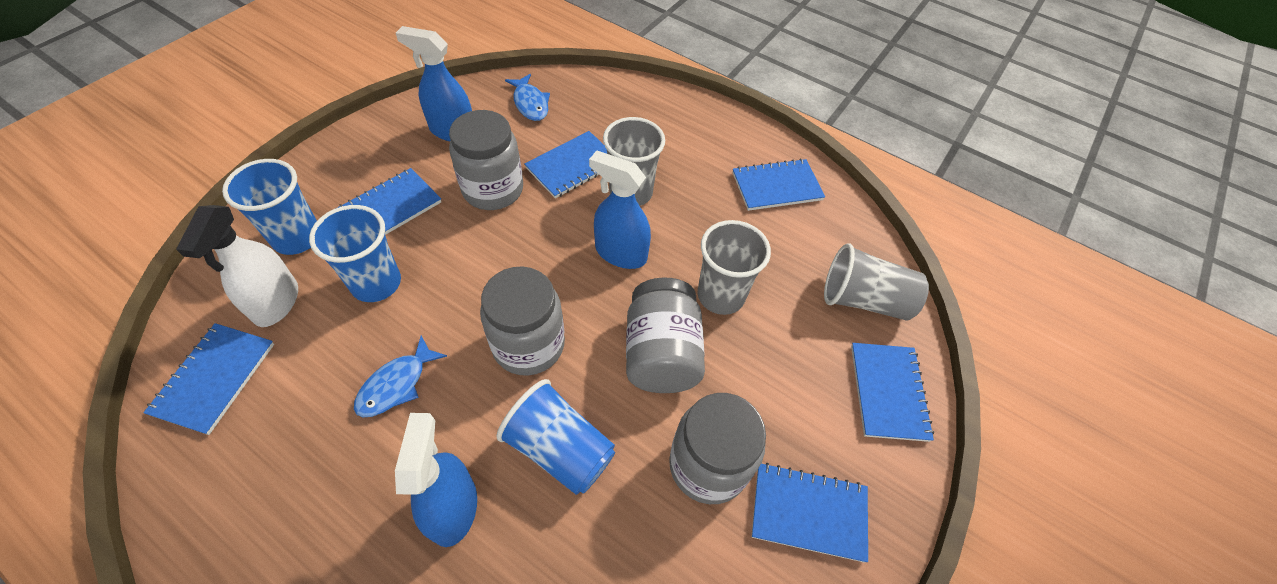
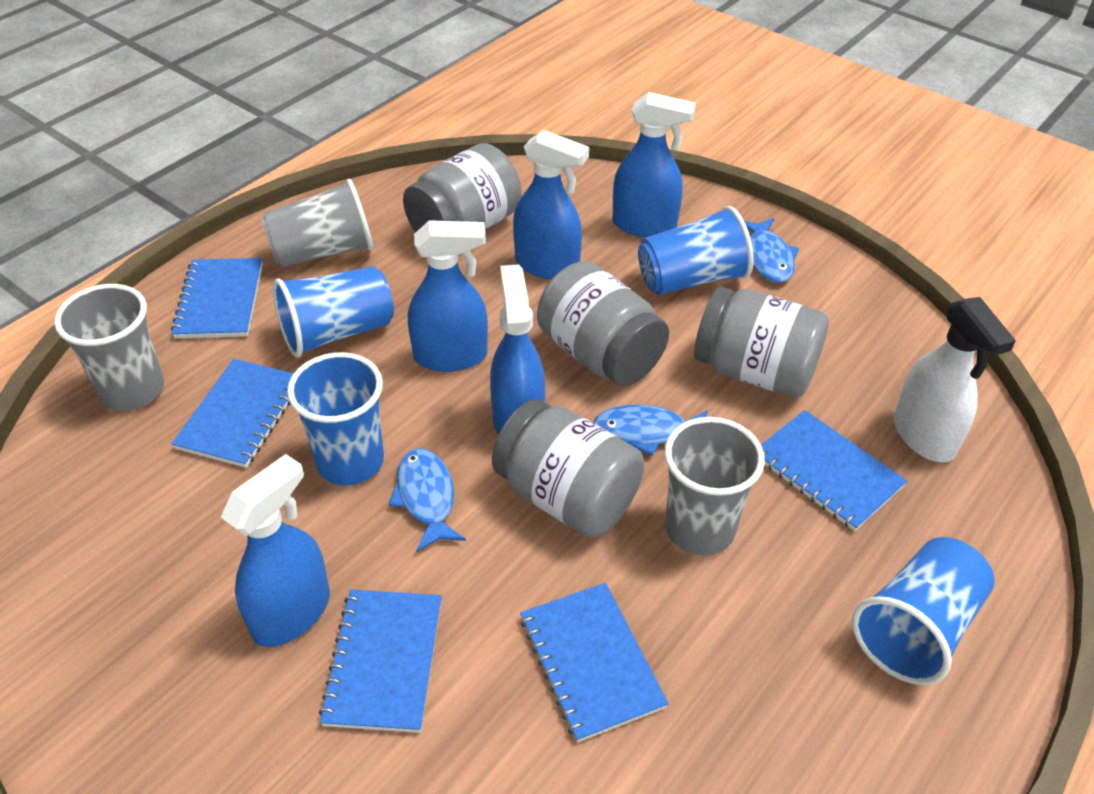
blue cup: [222,159,317,255] [309,205,401,302] [496,379,615,495] = 3 -> [273,266,394,358] [287,352,384,485] [638,206,754,295] [852,537,995,685] = 4
blue fish: [354,335,447,417] [505,74,550,121] = 2 -> [388,448,466,552] [593,404,708,456] [744,218,799,283] = 3
blue notebook: [143,323,274,435] [337,168,441,235] [525,131,607,198] [732,159,825,211] [751,463,868,563] [851,343,934,442] = 6 -> [171,258,263,338] [172,359,294,468] [319,589,442,733] [520,583,669,742] [761,410,907,531] = 5
blue spray bottle: [395,413,477,547] [396,26,472,141] [589,151,651,269] = 3 -> [221,454,330,647] [408,220,488,372] [490,264,545,435] [513,130,589,280] [613,92,696,237] = 5

